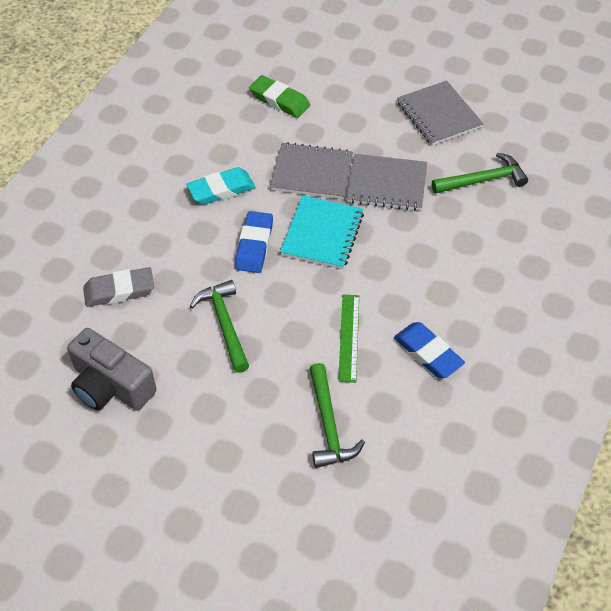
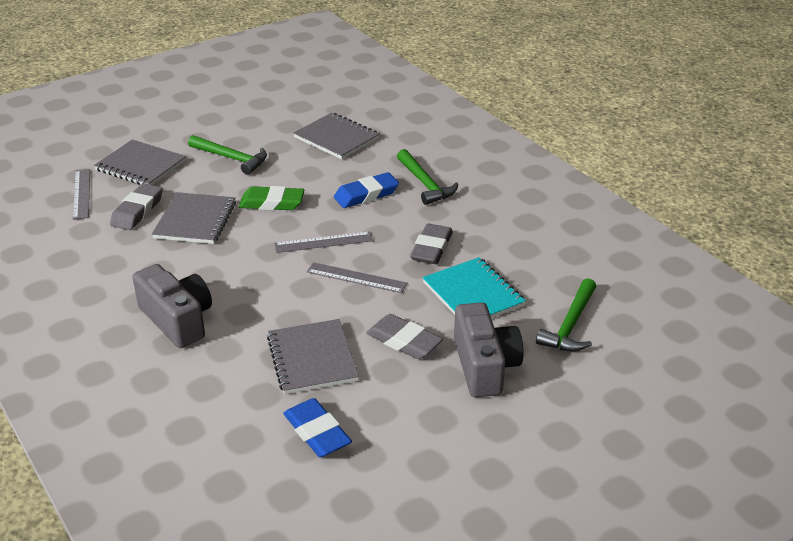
green ruler: [338,295,359,383] = 1 -> none = 0
grey camera: [67,328,156,411] = 1 -> [132,264,212,348] [454,302,524,397] = 2
grey eraser: [83,267,154,307] = 1 -> [110,183,163,230] [366,314,443,359] [410,224,453,264] = 3
grey notebook: [270,142,353,199] [346,154,427,211] [397,80,483,146] = 3 -> [94,139,186,185] [152,192,236,244] [267,319,359,394] [293,113,380,159] = 4
grey ruler: none = 0 -> [73,169,90,220] [274,232,373,253] [307,262,407,293] = 3
turquoise eraser: [187,167,255,205] = 1 -> none = 0

